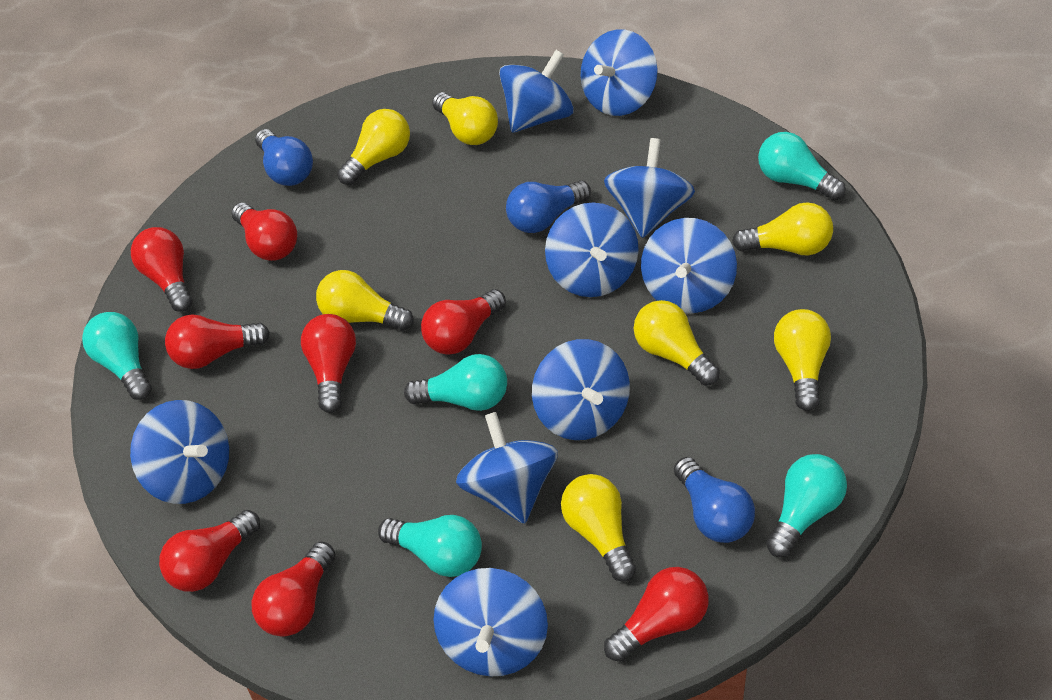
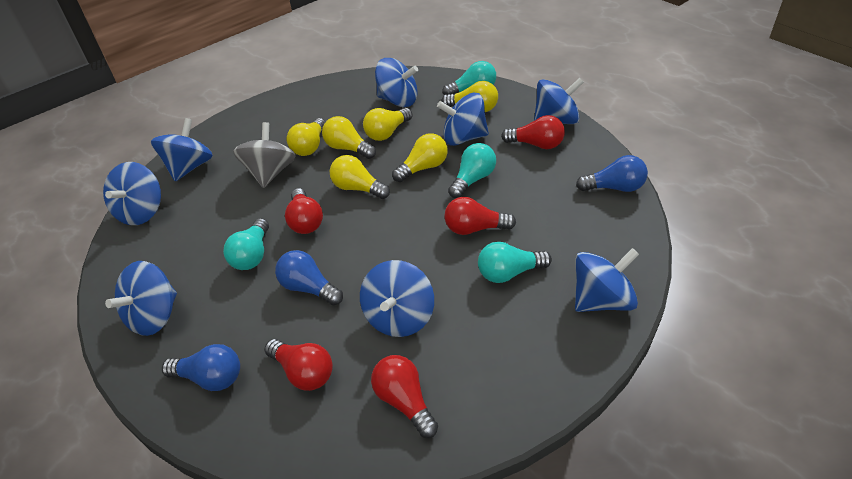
blue spinning top: [130,400,229,504] [433,568,548,677] [456,412,558,524] [499,50,574,133] [532,339,630,440] [545,202,639,297] [581,30,658,116] [604,138,695,238] [641,218,737,313] = 9 -> [103,162,161,225] [105,261,177,336] [151,118,213,181] [360,260,434,337] [375,58,418,107] [437,93,489,146] [534,78,584,124] [575,248,639,312] = 8
grey spinning top: none = 0 -> [233,122,296,188] = 1
red light bulb: [131,227,193,312] [159,510,260,592] [165,315,270,369] [231,203,297,261] [252,541,335,637] [301,314,356,413] [421,289,506,355] [604,567,709,662] = 8 -> [264,339,333,391] [285,188,323,234] [371,355,438,438] [444,197,516,235] [501,115,565,149] = 5
turquoise light bulb: [82,312,152,400] [378,515,482,577] [404,354,507,411] [758,132,846,201] [766,454,847,557] = 5 -> [223,218,269,270] [443,61,496,95] [448,143,496,198] [478,242,552,283] = 4
yellow light bulb: [316,270,414,331] [337,109,410,185] [432,92,498,145] [561,474,636,582] [634,300,720,386] [732,202,833,256] [774,309,831,411] = 7 -> [287,118,325,156] [322,116,376,159] [330,155,390,199] [363,108,412,141] [392,133,448,182] [441,81,498,112] = 6

